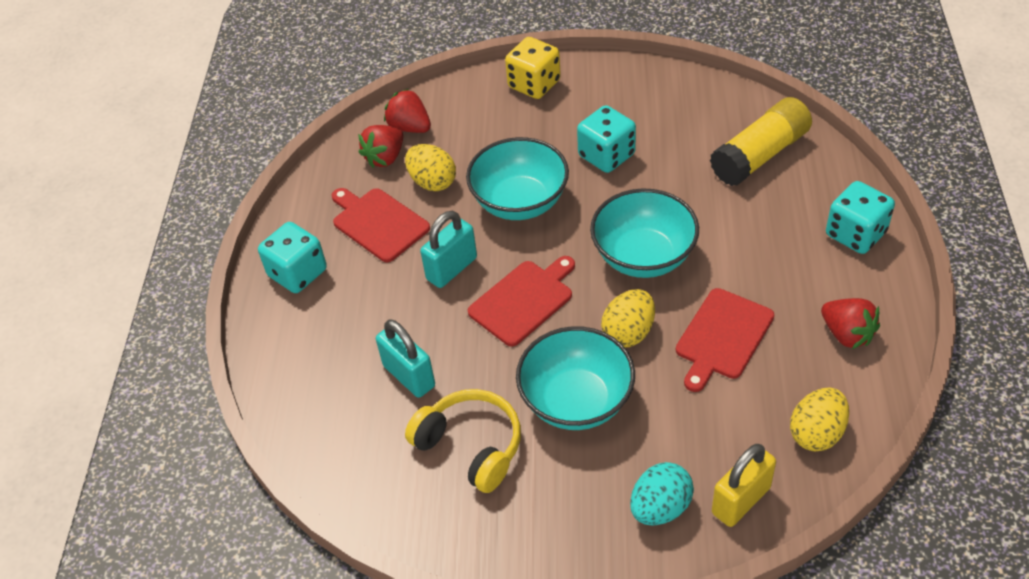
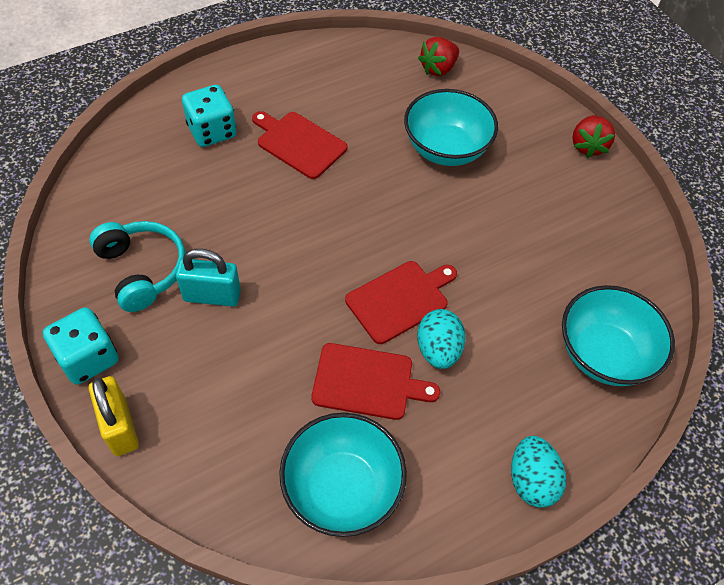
red strawberry: [358,125,404,168] [384,89,431,133] [821,298,880,349] = 3 -> [418,37,459,76] [573,116,615,158] = 2
turquoise dice: [258,222,327,293] [577,105,636,173] [826,181,895,254] = 3 -> [43,307,118,385] [182,85,236,147] = 2
turquoise egg: [630,462,694,526] = 1 -> [417,309,466,369] [511,436,566,508] = 2
turquoise headphones: none = 0 -> [89,221,186,312] = 1
turquoise padlock: [376,319,435,398] [420,211,477,288] = 2 -> [176,249,241,307] = 1
yellow dice: [505,37,561,99] = 1 -> none = 0
yellow egg: [405,144,456,191] [601,289,655,347] [790,388,849,451] = 3 -> none = 0
yellow glue stick: [710,97,812,186] = 1 -> none = 0
yellow headphones: [405,389,521,493] = 1 -> none = 0

